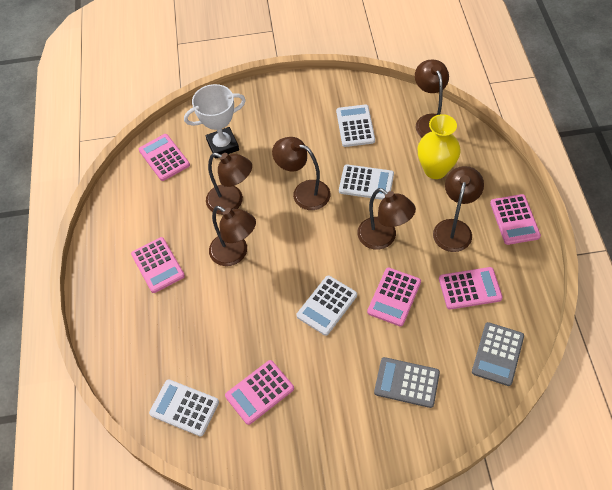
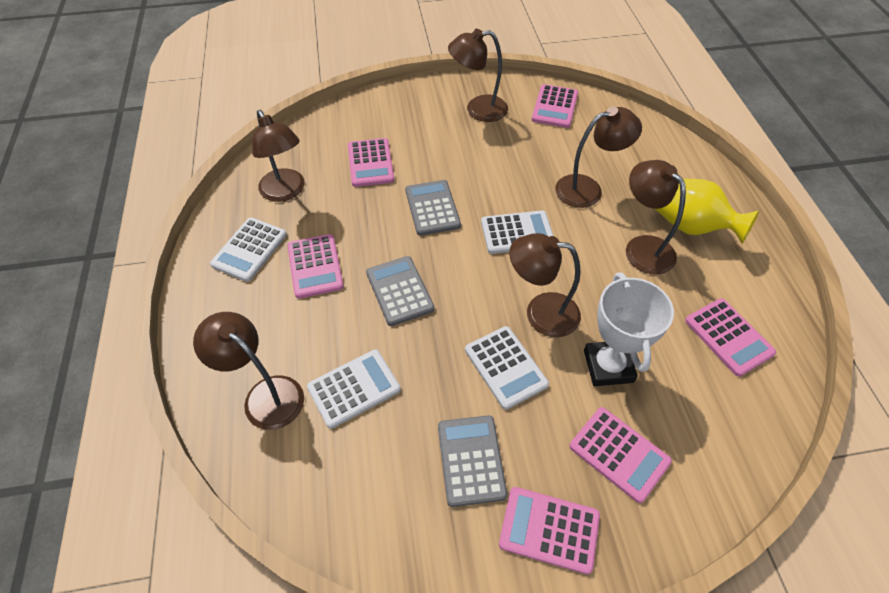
grey calculator: [374,357,440,408] [472,322,524,386] = 2 -> [366,256,435,326] [405,180,461,236] [438,415,507,507] = 3

